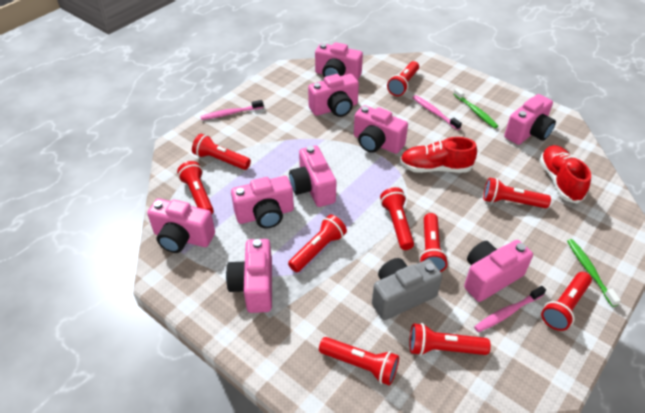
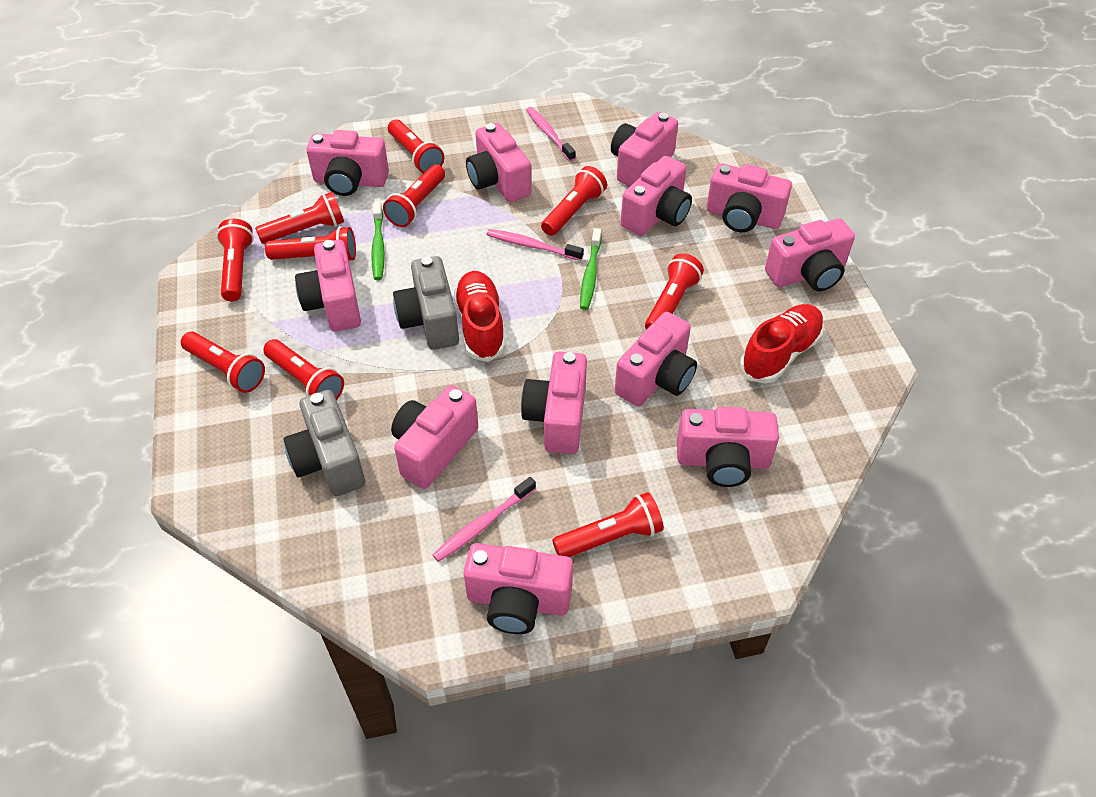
grey camera: [372,258,442,320] = 1 -> [283,390,365,496] [393,256,459,350] = 2
pink camera: [147,198,215,253] [226,239,272,313] [231,176,294,228] [289,145,336,207] [308,74,359,117] [315,42,363,80] [354,105,408,154] [464,240,533,302] [504,94,556,145] = 9 -> [295,240,361,331] [307,130,389,196] [391,385,478,489] [464,543,573,634] [466,123,532,202] [521,352,587,454] [611,112,678,186] [615,312,697,406] [621,156,692,236] [677,407,779,487] [707,163,792,232] [765,218,855,291] = 12

